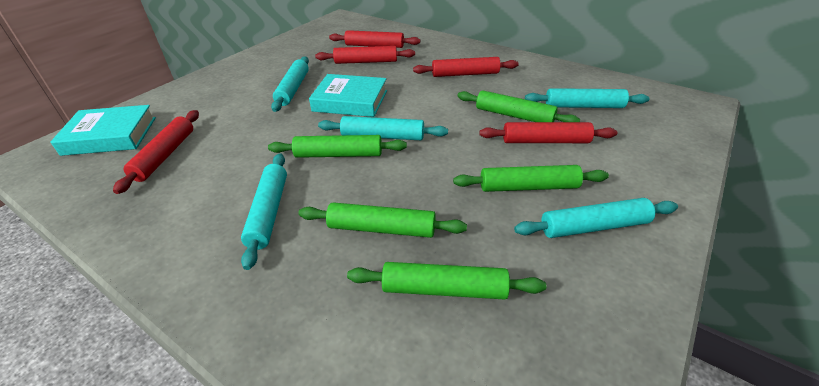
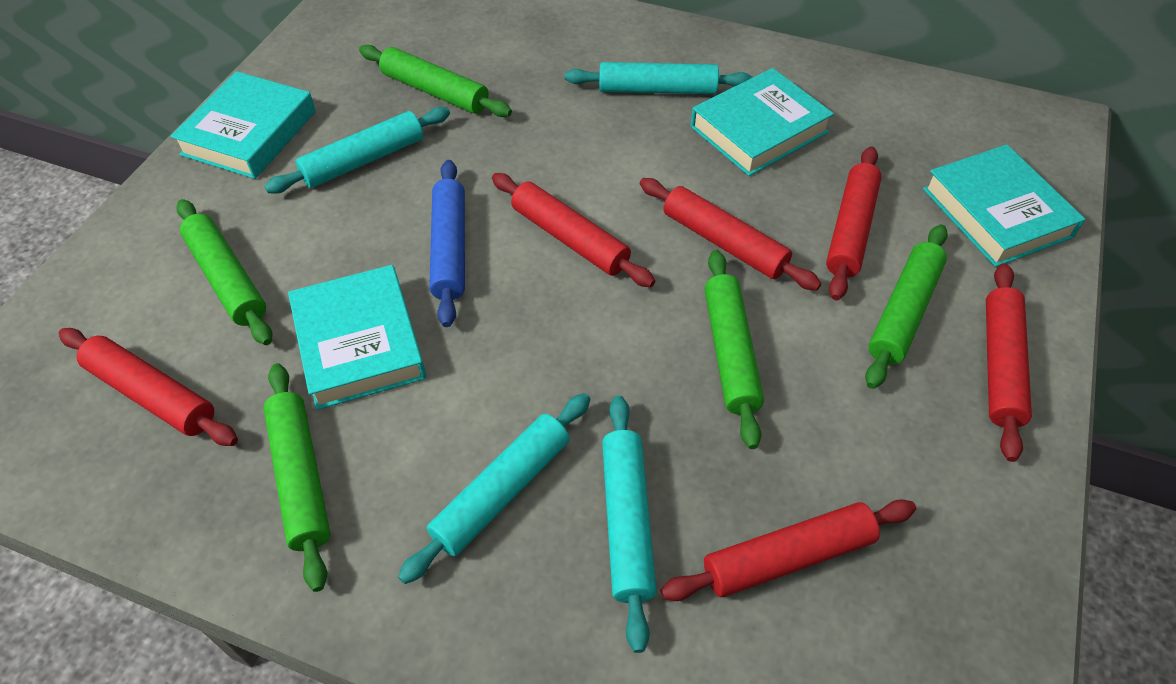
blue rolling pin: none = 0 -> [429,160,465,327] = 1
red rolling pin: [113,110,199,194] [315,46,415,64] [329,30,420,48] [413,57,519,77] [479,122,617,143] = 5 -> [59,328,238,446] [492,173,655,287] [640,178,821,290] [661,500,916,601] [826,147,882,300] [986,263,1032,462] = 6
turquoise book: [50,105,156,156] [309,74,387,117] = 2 -> [170,71,316,179] [288,265,426,410] [691,68,834,176] [923,144,1086,267] = 4
turquoise rolling pin: [241,154,287,270] [271,56,309,112] [318,116,448,140] [514,198,678,238] [525,88,650,108] = 5 -> [264,107,450,194] [398,393,590,584] [565,62,753,94] [602,396,657,653] = 4

